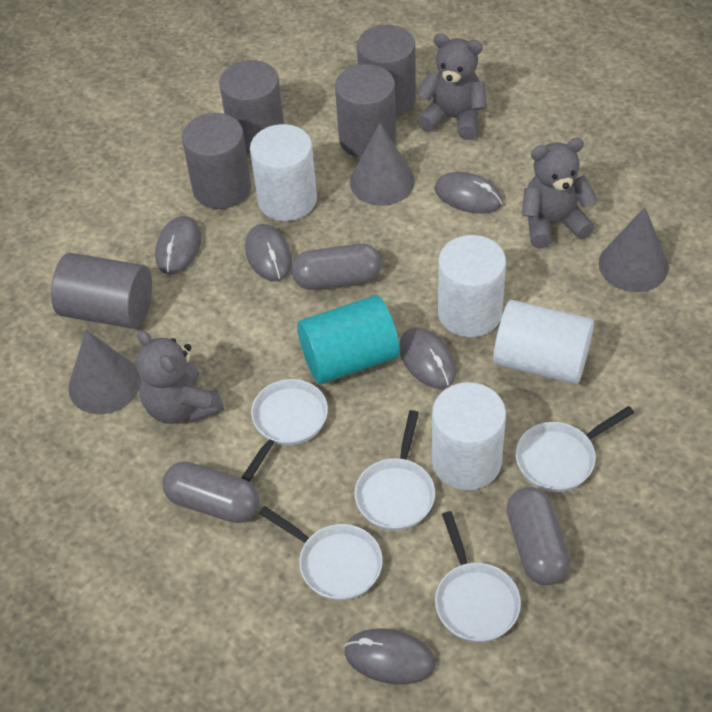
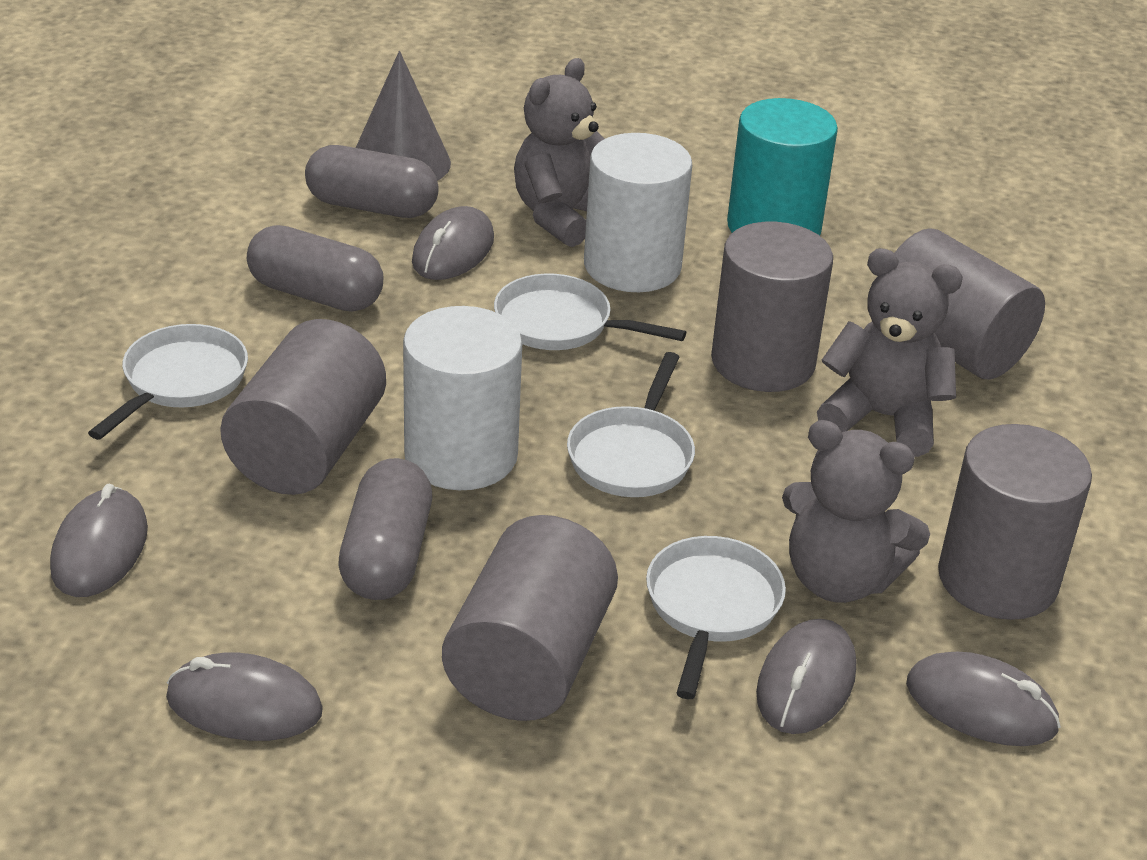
grey cone: [68,330,141,414] [350,123,415,206] [599,207,669,292] = 3 -> [356,51,451,181] = 1
white cylinder: [250,124,317,221] [432,382,506,490] [438,235,506,337] [493,300,594,384] = 4 -> [403,306,522,490] [584,133,692,292] = 2
white pan: [241,379,328,482] [259,506,383,601] [355,410,435,531] [435,511,521,642] [515,406,634,492] = 5 -> [88,324,248,440] [494,274,686,350] [567,352,695,497] [646,536,786,699] = 4

